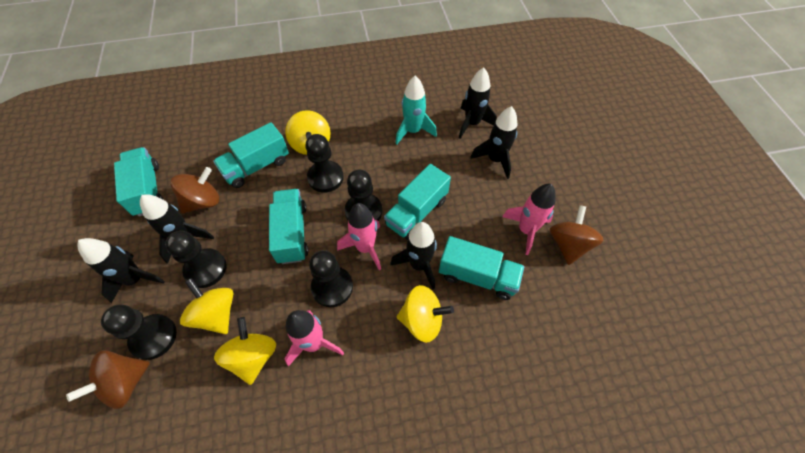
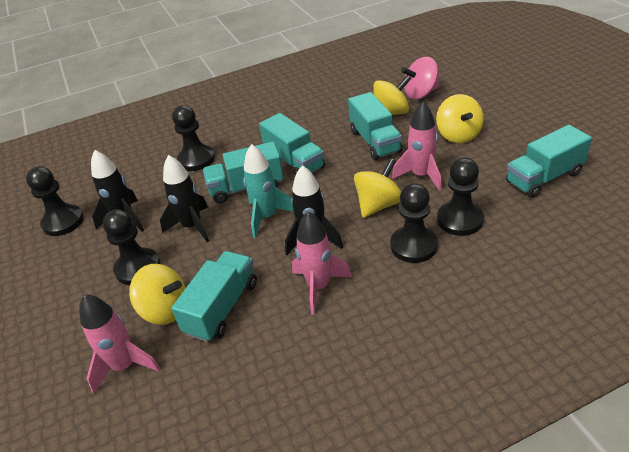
black rocket: [77,238,165,303] [140,194,214,264] [390,222,437,289] [459,67,497,139] [470,106,518,179] = 5 -> [91,150,144,232] [160,155,209,242] [285,165,343,255] = 3
brown spinning top: [66,350,150,409] [170,167,219,214] [550,205,604,265] = 3 -> none = 0
pink spinning top: none = 0 -> [401,57,439,99] = 1

